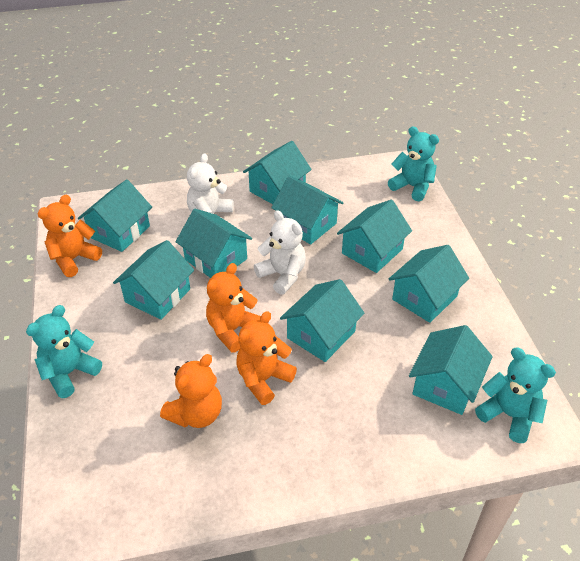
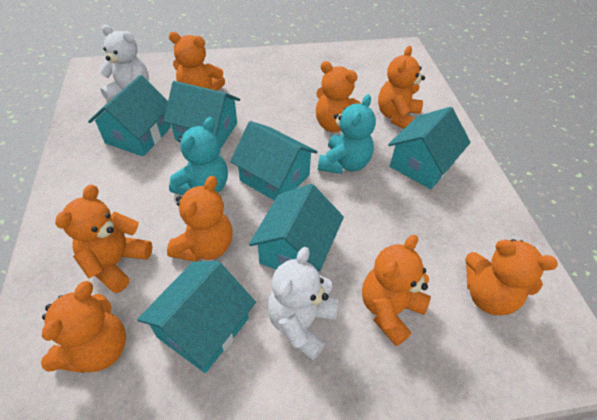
orange teddy bear: [38,195,102,277] [160,354,222,428] [206,263,261,352] [236,311,297,405] = 4 -> [41,281,126,373] [55,185,152,293] [167,176,233,261] [169,32,225,91] [316,61,362,132] [362,235,431,346] [378,46,425,129] [465,239,558,315] = 8
turquoise house: [78,179,152,252] [113,240,194,320] [176,209,252,278] [243,141,312,204] [271,176,343,244] [280,279,364,362] [337,200,412,273] [389,245,469,323] [409,325,493,415] = 9 -> [88,75,171,157] [137,261,256,373] [164,81,240,148] [230,121,317,201] [249,184,344,271] [388,107,471,189] = 6
turquoise teddy bear: [26,305,102,398] [388,126,439,201] [475,347,556,443] = 3 -> [169,117,228,195] [318,94,376,174] = 2

